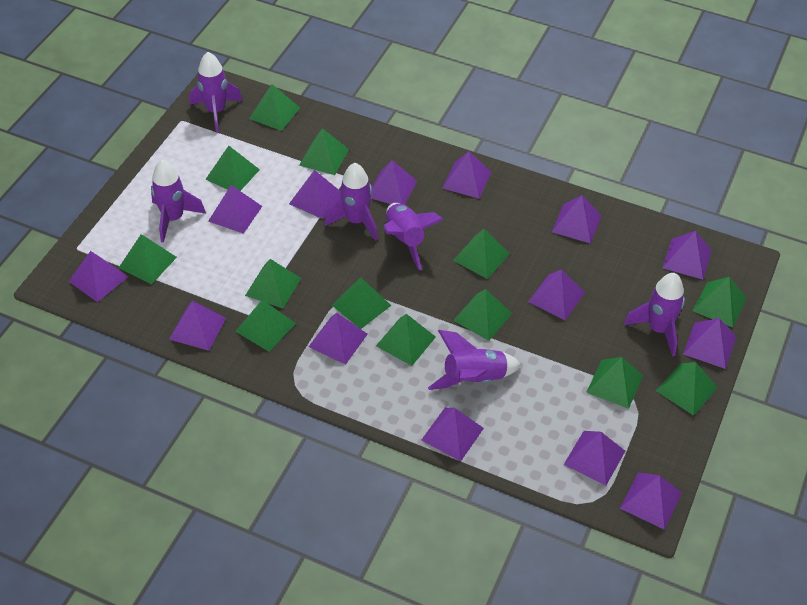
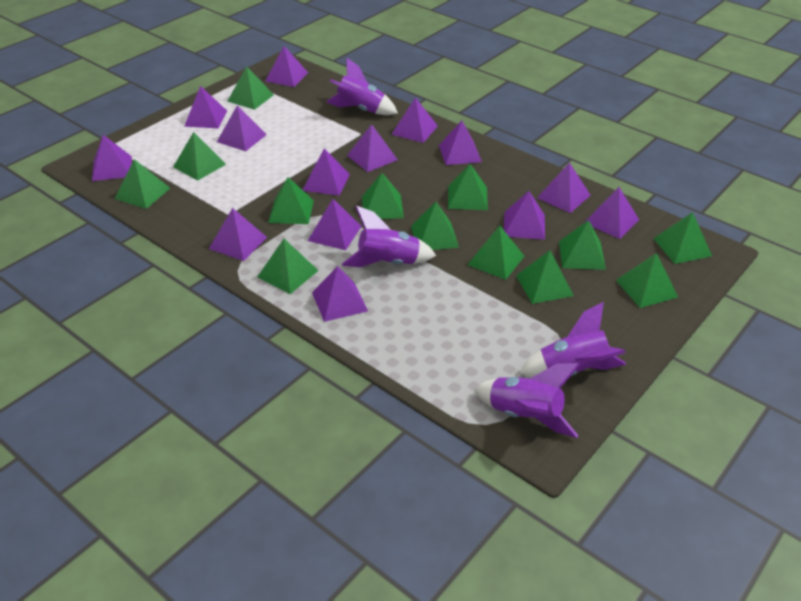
purple rocket: [151,160,206,243] [189,52,242,133] [324,163,378,241] [384,203,443,270] [428,330,521,390] [624,273,685,356] = 6 -> [326,58,398,115] [342,206,436,267] [474,363,580,438] [519,302,626,377] = 4

